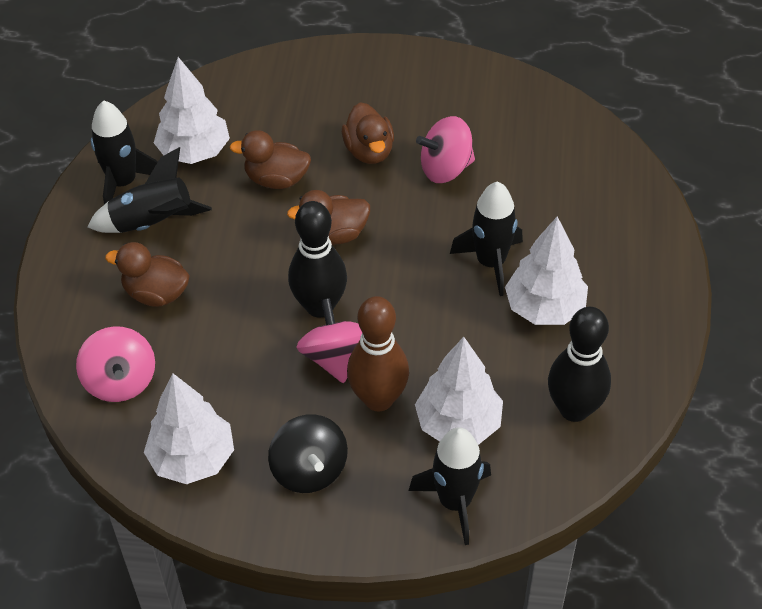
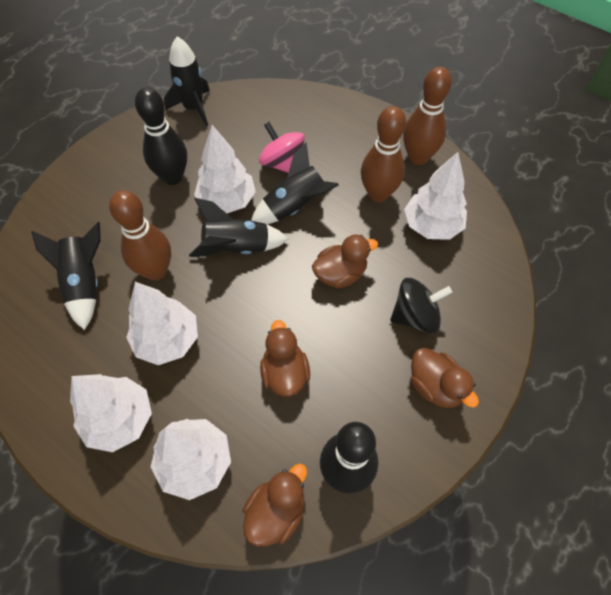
brown bowling pin: [347,296,409,411] = 1 -> [109,190,171,281] [361,106,406,202] [403,67,452,165] = 3
pink spinning top: [76,326,155,402] [296,298,362,383] [416,116,475,183] = 3 -> [259,122,305,173] = 1
white tree: [144,373,234,484] [154,57,230,164] [415,337,503,445] [505,217,588,325] = 4 -> [70,374,152,452] [126,282,198,365] [151,419,231,500] [194,125,256,214] [404,152,467,240] = 5

